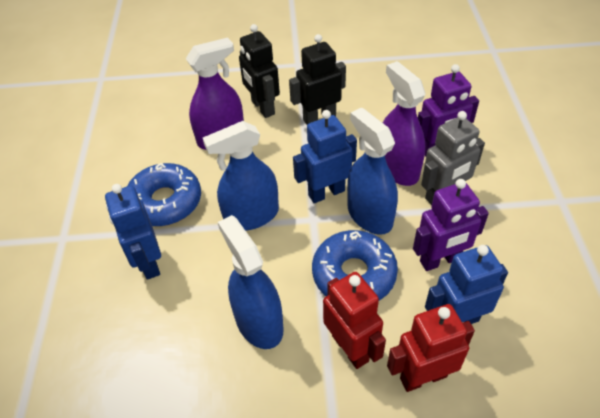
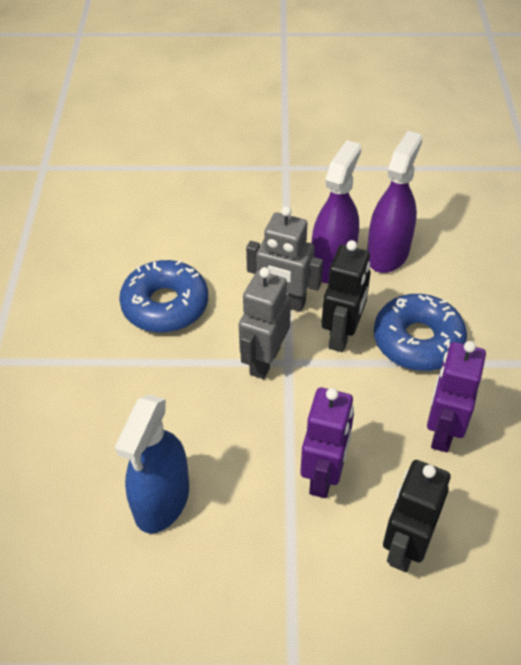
blue robot: [105,184,161,280] [293,110,357,203] [425,245,508,324] = 3 -> none = 0
blue spray bottle: [203,121,279,231] [218,215,284,349] [347,107,398,235] = 3 -> [115,395,189,533] = 1
grey robot: [421,111,485,205] = 1 -> [239,267,291,379] [246,206,323,312] = 2
red robot: [323,272,386,369] [387,304,475,392] = 2 -> none = 0

